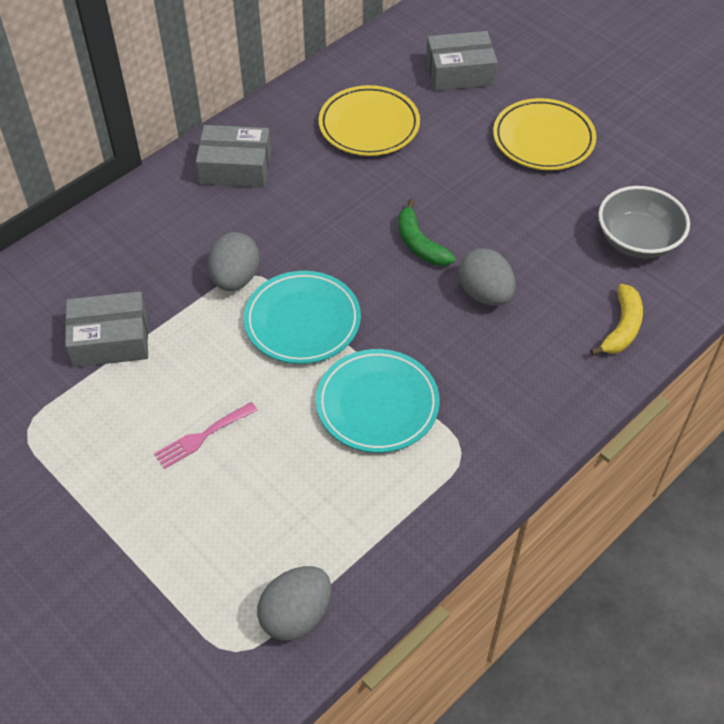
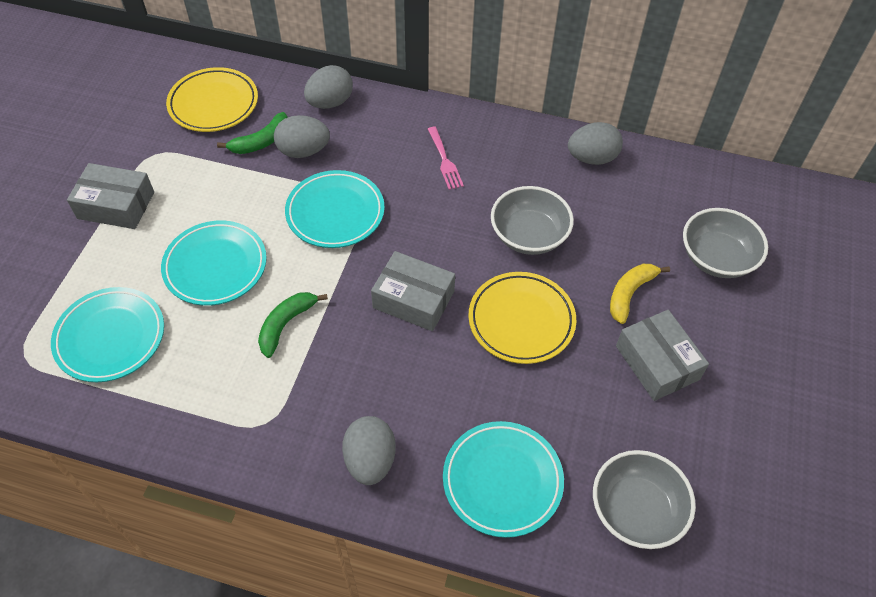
green banana: [398,199,456,266] = 1 -> [217,112,288,154] [258,292,328,358] = 2
grey bowl: [598,186,690,258] = 1 -> [491,186,574,255] [593,450,696,549] [683,208,768,278] = 3
grey egg: [208,232,259,291] [257,566,331,641] [458,248,516,306] = 3 -> [274,115,330,158] [304,65,353,109] [342,416,396,485] [568,122,623,165] = 4
turquoise plate: [244,271,361,364] [316,349,440,453] = 2 -> [51,287,164,382] [161,221,267,306] [285,170,385,248] [443,421,564,538] = 4

